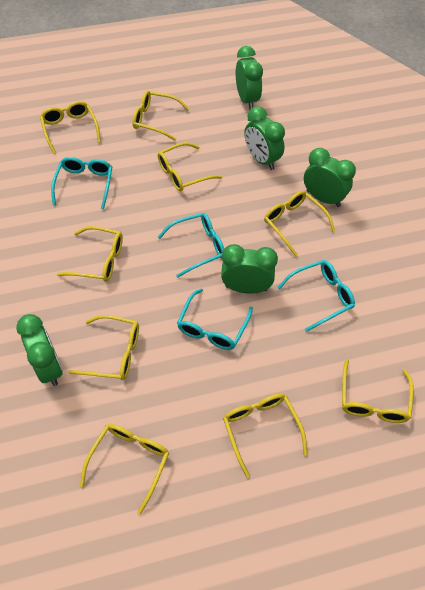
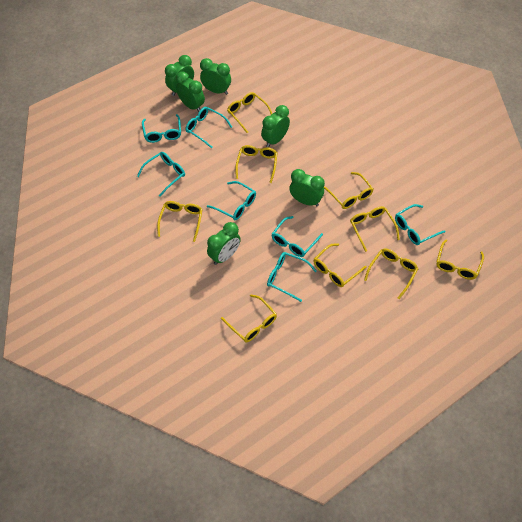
green clock: [16,314,63,386] [221,244,278,294] [236,46,263,110] [244,106,285,170] [304,148,356,207] = 5 -> [165,55,194,96] [176,72,205,112] [200,58,231,95] [207,222,241,265] [261,105,290,148] [289,169,325,206] = 6
turquoise glasses: [51,157,112,210] [158,213,224,278] [177,288,253,350] [277,260,355,332] = 4 -> [137,152,185,197] [142,114,181,143] [185,107,232,148] [207,181,256,220] [267,252,317,302] [272,216,323,257] [395,204,445,245] = 7

